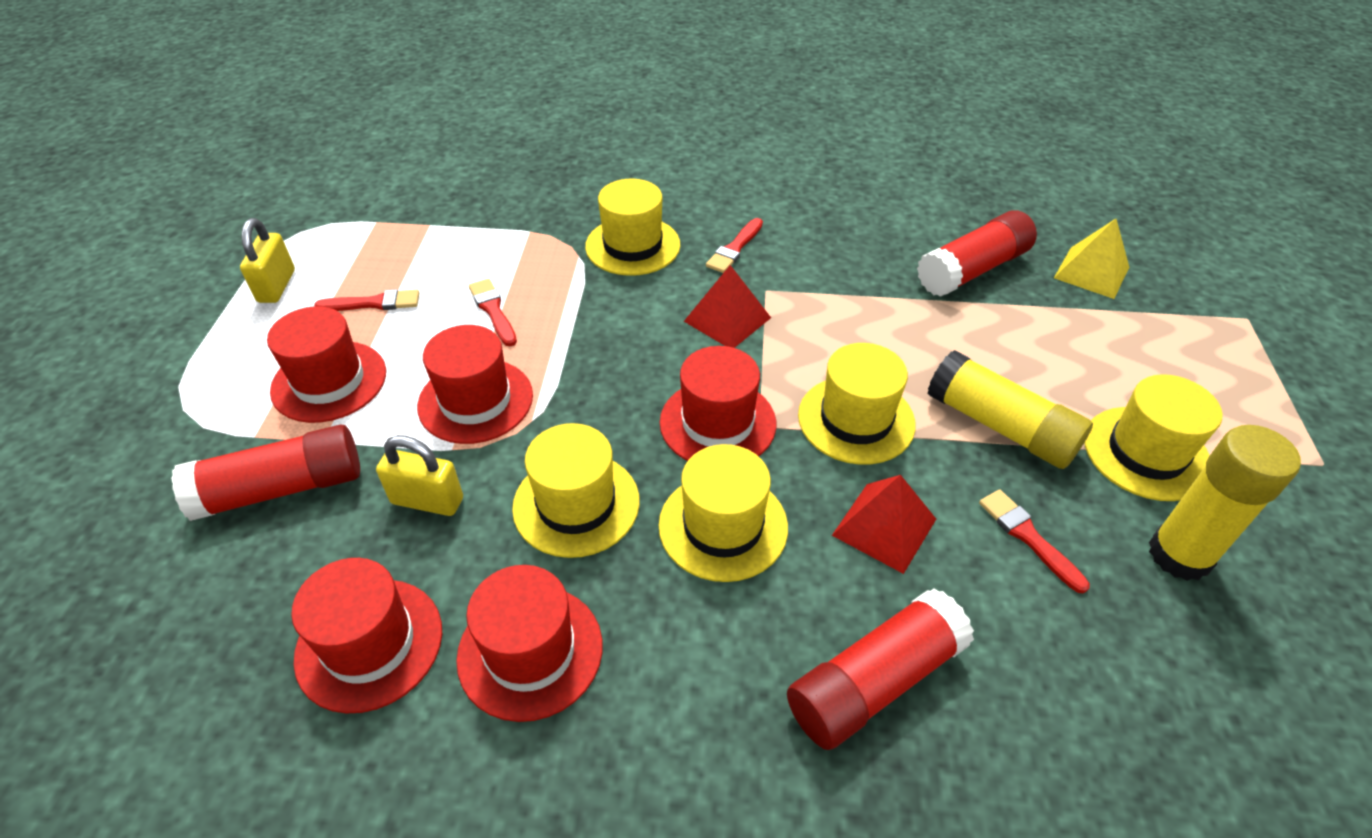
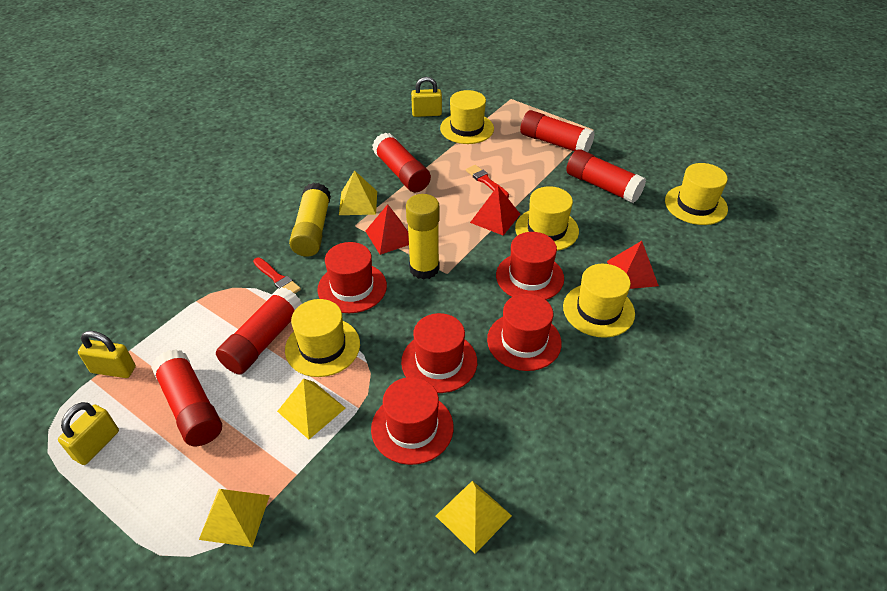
red brush: [314,289,419,311] [469,279,517,346] [706,218,763,273] [979,489,1090,594] = 4 -> [253,257,301,294] [466,165,509,198] = 2
red glue stick: [171,424,360,521] [787,588,974,750] [917,210,1037,297] = 3 -> [151,349,222,446] [216,287,302,374] [372,132,431,192] [520,110,595,152] [566,149,646,203] = 5
red pyramid: [684,265,771,348] [832,475,936,574] = 2 -> [365,204,409,255] [470,186,520,236] [607,241,659,289] = 3
yellow padlock: [240,218,295,303] [376,435,463,516] = 2 -> [58,402,119,465] [78,331,136,378] [411,77,442,117] = 3
yellow pyramid: [1054,219,1129,299] = 1 -> [199,489,270,547] [277,379,346,439] [339,170,377,215] [436,481,512,554] = 4

